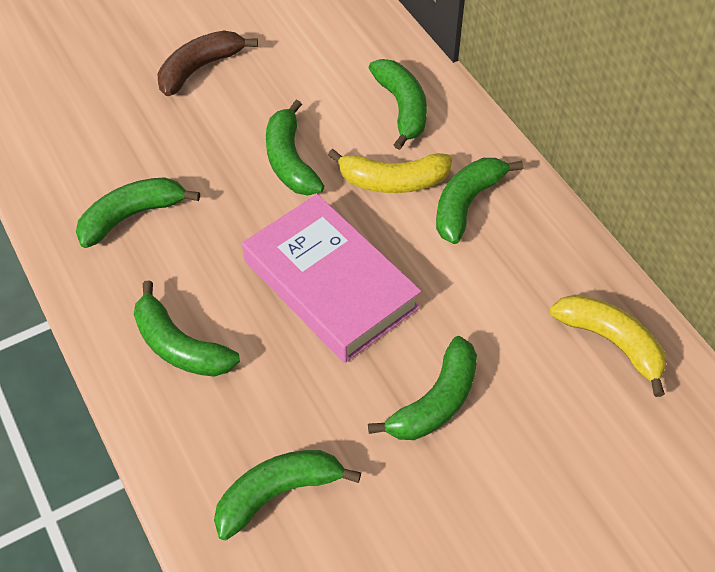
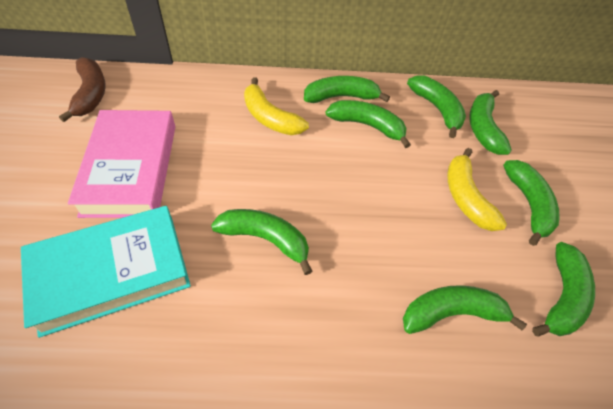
green banana: [76,177,200,248] [134,280,240,377] [214,450,361,540] [266,100,324,196] [368,336,477,440] [369,59,427,150] [436,158,523,244] = 7 -> [211,209,312,275] [304,76,390,103] [326,100,411,148] [403,285,527,334] [407,75,466,138] [469,90,512,155] [503,160,560,246] [532,242,595,337] = 8
turquoise book: none = 0 -> [21,206,191,338] = 1

